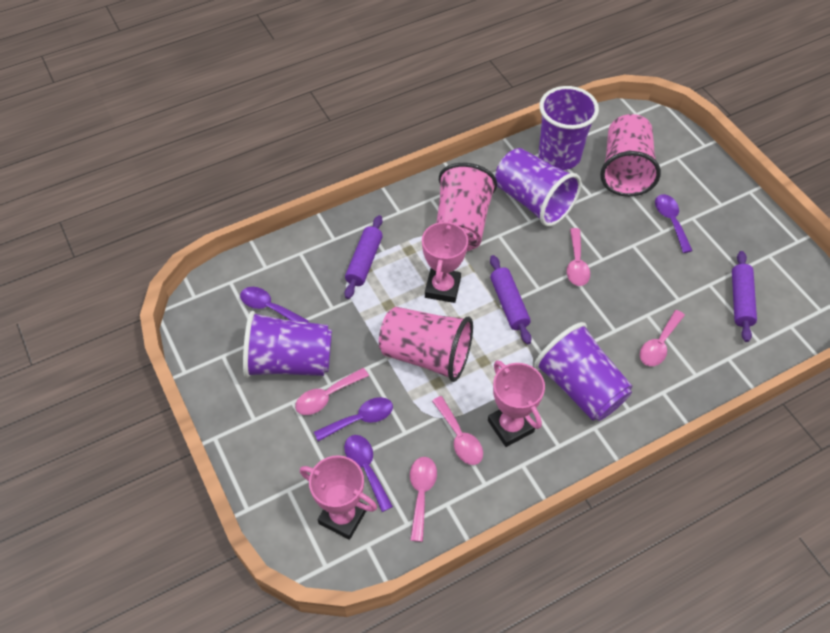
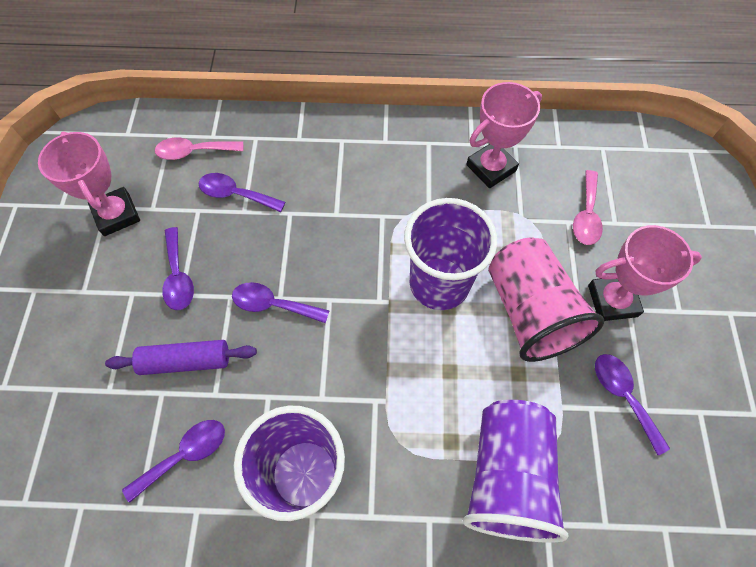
pink cup: [379,307,473,382] [436,163,497,251] [600,114,661,197] = 3 -> [488,238,604,362] = 1
pink spoon: [295,368,369,415] [410,457,437,542] [432,396,483,465] [567,228,590,286] [640,310,685,366] = 5 -> [155,137,243,160] [573,170,603,245] = 2
purple cup: [243,311,332,378] [495,148,581,227] [534,322,632,421] [539,86,599,170] = 4 -> [234,406,345,521] [404,198,497,310] [463,400,569,543] = 3
purple rolling pin: [344,215,383,299] [490,255,532,344] [732,251,757,342] = 3 -> [105,340,257,375] = 1
purple spoon: [240,287,309,322] [314,397,393,441] [344,435,393,512] [655,194,693,253] = 4 -> [122,420,225,503] [162,227,194,310] [198,173,285,212] [232,282,329,323] [595,354,670,455] = 5

